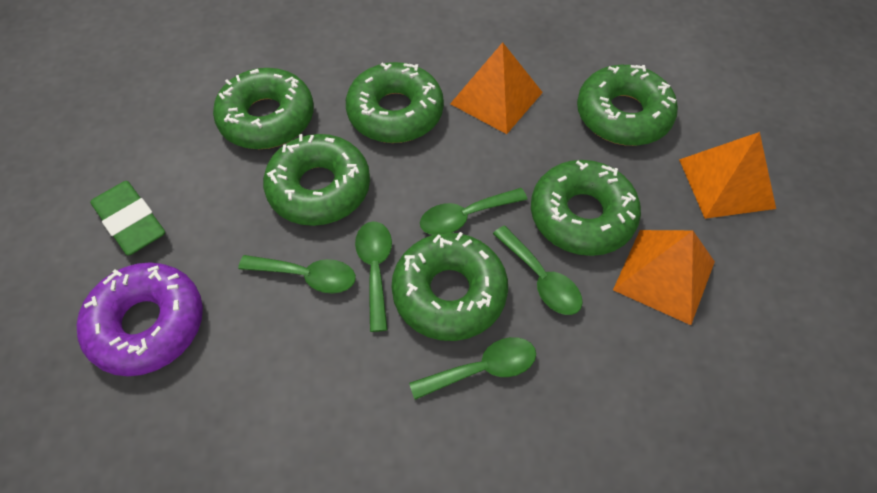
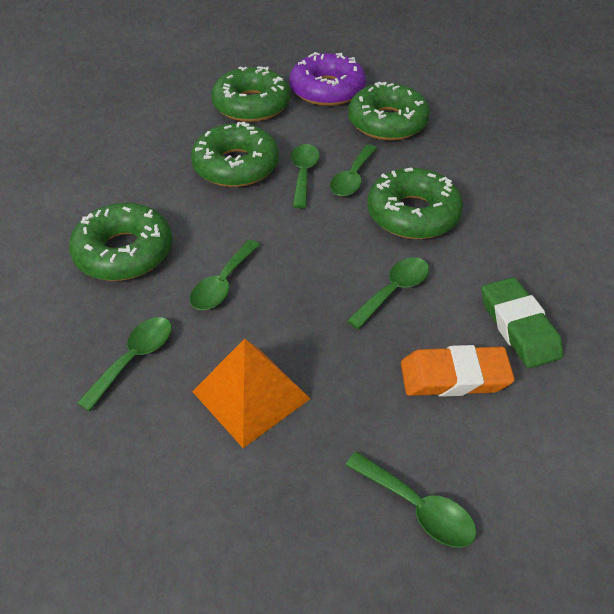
green donut: [213,68,314,149] [263,134,370,226] [346,62,444,143] [391,232,508,341] [531,160,641,256] [577,65,678,146] = 6 -> [69,203,172,281] [191,122,279,187] [211,66,290,122] [348,82,430,140] [367,167,463,239] = 5
green spoon: [238,255,356,294] [355,221,392,332] [409,337,536,400] [420,188,528,235] [493,226,583,315] = 5 -> [77,317,172,411] [190,240,260,310] [291,144,320,209] [330,144,377,197] [346,257,429,329] [346,452,476,548] = 6
orange eraser: none = 0 -> [401,345,515,397] = 1
orange pyramid: [450,42,543,134] [613,230,715,325] [679,132,776,219] = 3 -> [192,339,310,448] = 1

